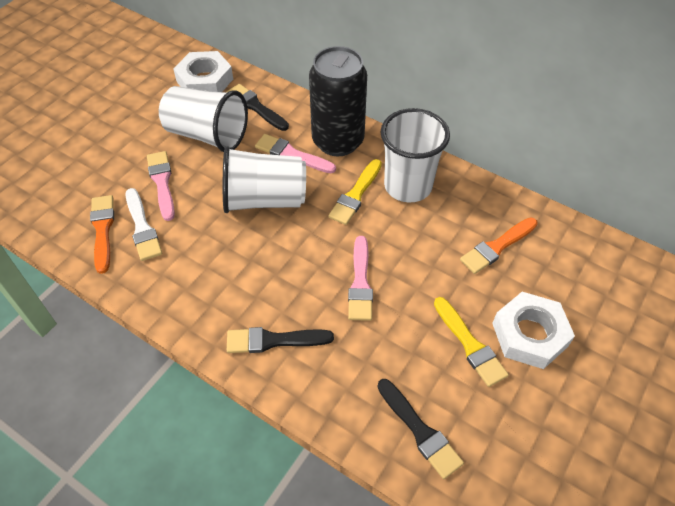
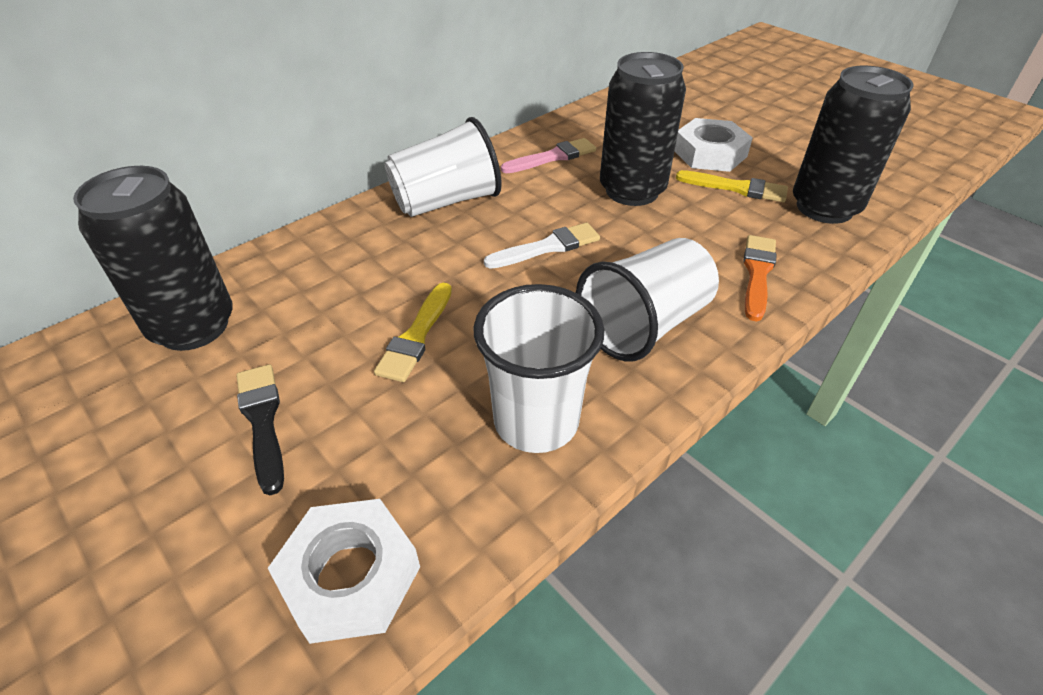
black brush: [226,84,289,131] [227,327,334,353] [378,379,464,479] = 3 -> [236,364,284,495] = 1
black can: [309,46,367,156] = 1 -> [73,166,233,351] [600,52,686,206] [793,66,913,224] = 3
orange brush: [90,195,114,274] [460,217,538,274] = 2 -> [743,235,777,322] = 1
pink brush: [147,151,175,221] [255,134,336,173] [348,236,373,321] = 3 -> [501,138,596,173] = 1

